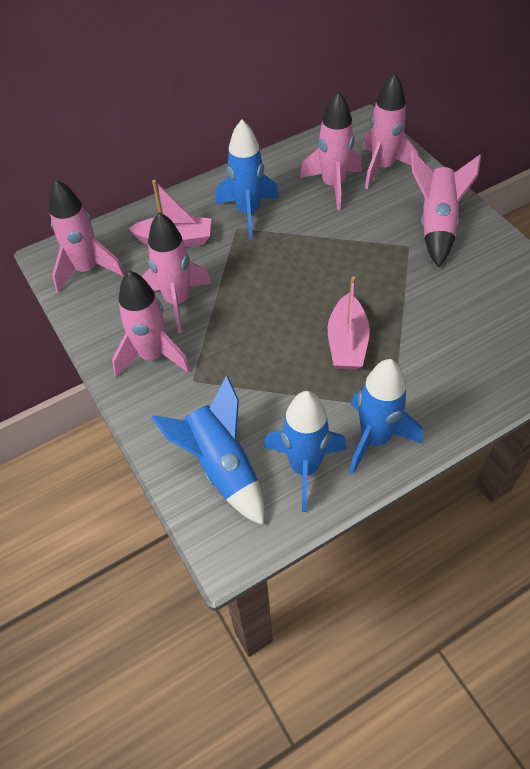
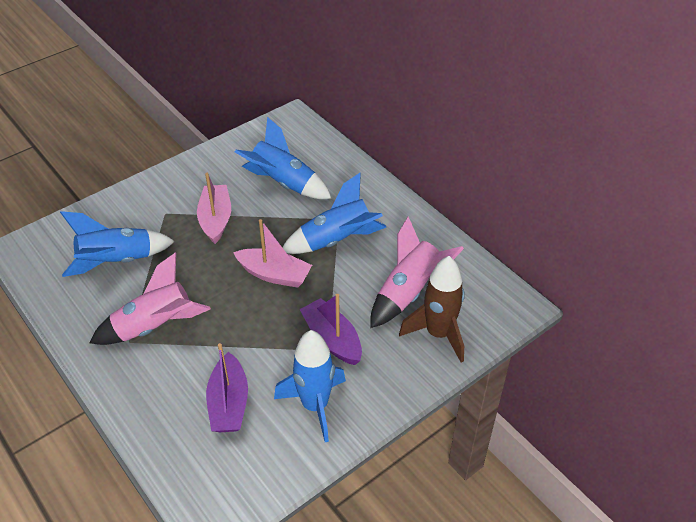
brown rocket: none = 0 -> [399,256,465,363] = 1
pink rocket: [49,180,125,293] [112,270,191,377] [142,212,212,333] [300,92,362,211] [362,73,418,189] [411,151,481,267] = 6 -> [90,252,211,345] [370,217,464,328] = 2
purple boat: none = 0 -> [206,343,248,432] [299,294,362,365] = 2

